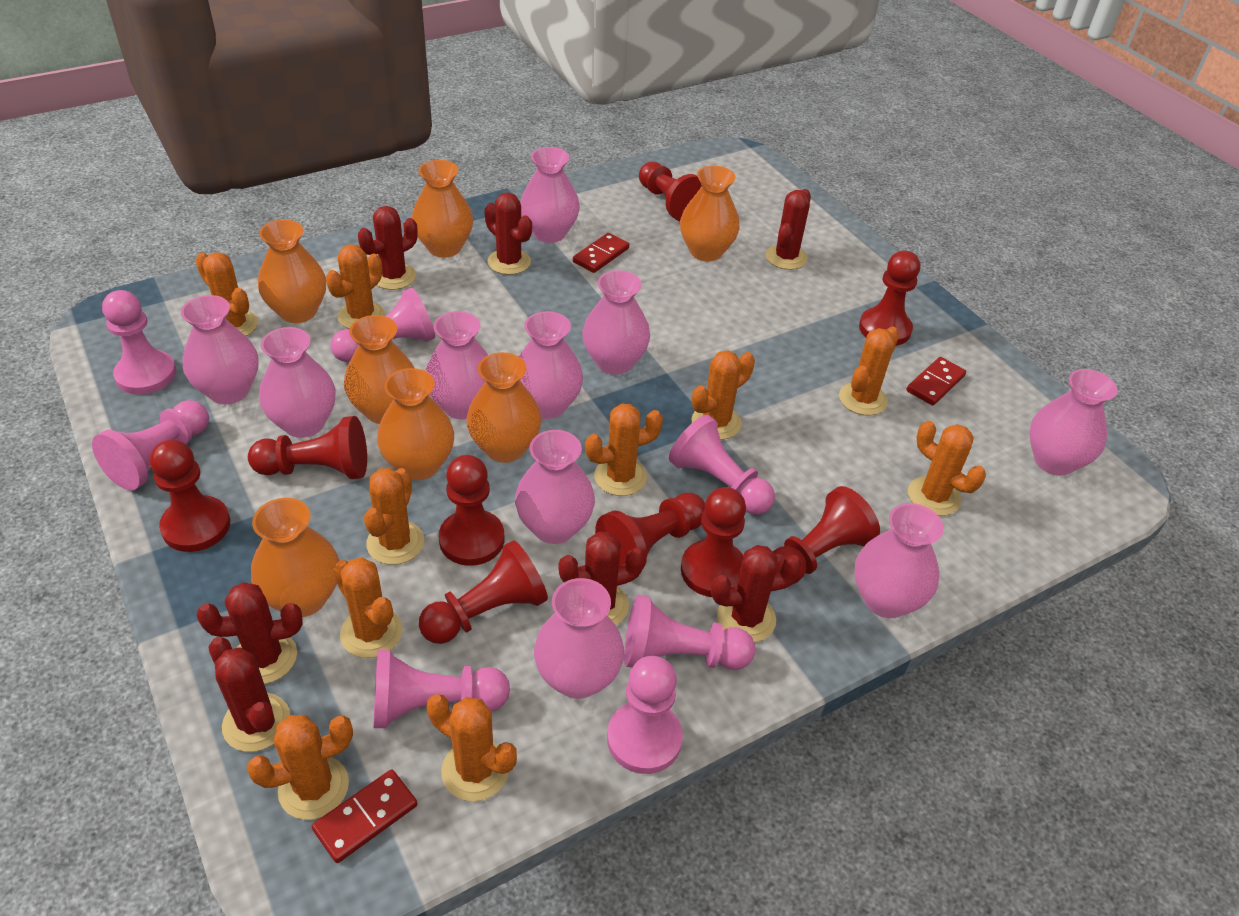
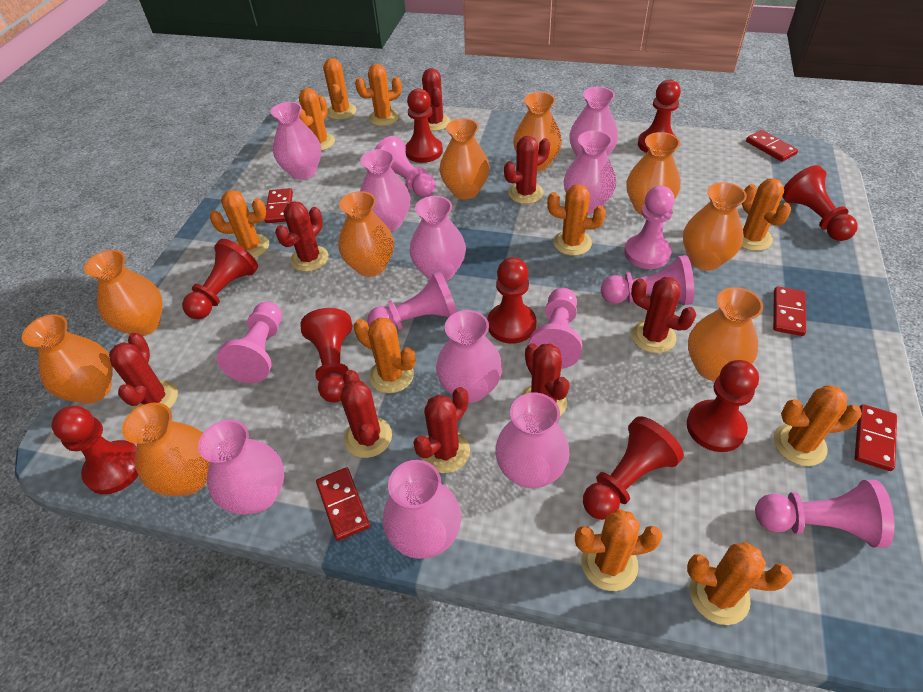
orange vase: [251,498,339,617] [258,220,326,323] [344,315,414,424] [377,368,454,480] [412,160,473,258] [466,352,542,463] [680,166,740,261] = 7 -> [22,314,113,404] [84,250,163,336] [122,403,210,496] [338,191,394,277] [440,118,489,199] [513,92,562,171] [626,132,680,215] [683,182,747,271] [688,287,763,381] = 9
pink vase: [181,295,259,404] [259,327,336,438] [426,311,488,419] [515,430,595,544] [519,311,583,419] [520,147,580,243] [534,578,624,699] [582,270,650,375] [854,503,944,618] [1029,369,1117,476] = 10 -> [198,419,284,514] [271,102,321,180] [360,149,410,231] [383,460,461,559] [410,196,466,281] [436,310,503,403] [495,393,570,488] [564,130,616,214] [569,87,618,157] = 9
red cactus: [197,582,302,684] [208,637,290,752] [358,206,418,290] [484,193,532,275] [558,532,645,625] [711,545,802,642] [766,189,811,270] = 7 -> [109,333,178,410] [275,201,329,272] [341,370,392,458] [413,387,470,473] [422,68,451,131] [504,136,550,204] [521,343,570,416] [631,277,696,353] = 8
red domino: [312,769,417,863] [573,233,629,273] [906,357,966,406] = 3 -> [264,188,293,223] [316,467,370,541] [746,130,798,162] [773,286,806,336] [855,404,897,471] = 5

